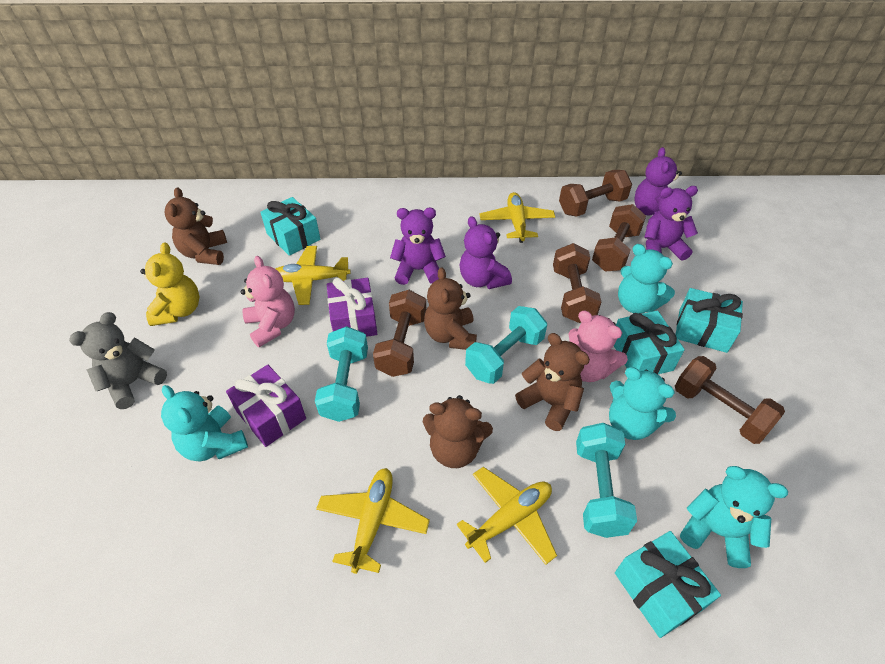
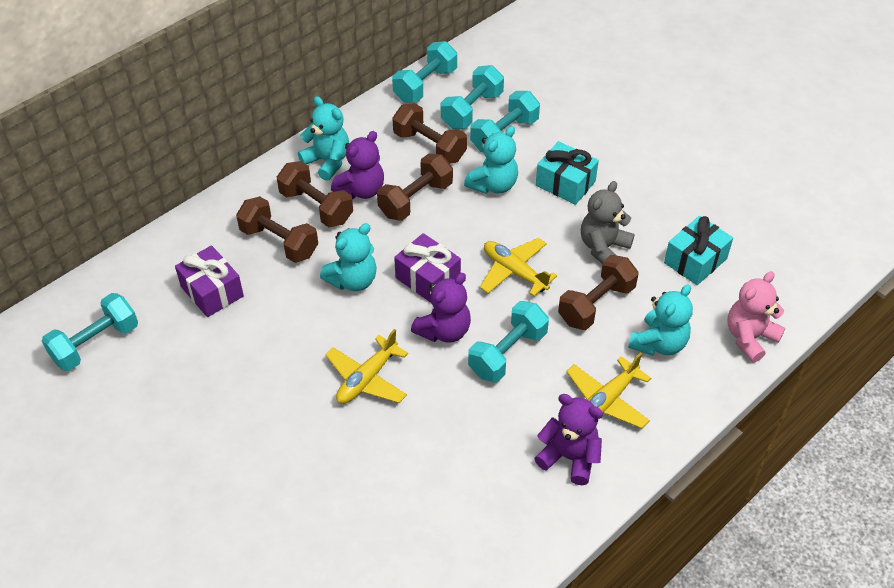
brown teddy bear: [165,187,227,265] [423,395,493,468] [424,267,477,350] [515,333,590,431] = 4 -> none = 0
pink teddy bear: [241,256,295,347] [569,311,628,382] = 2 -> [727,271,785,363] = 1
purple teddy bear: [390,208,446,285] [460,216,512,289] [635,147,682,215] [644,186,698,261] = 4 -> [331,131,384,199] [411,273,471,343] [534,394,603,485] = 3
turquoise dumbbell: [315,326,368,422] [465,306,547,384] [576,423,637,538] = 3 -> [42,293,138,371] [392,41,457,103] [441,65,504,129] [468,301,549,382] [470,91,540,152] = 5
turquoise gift: [260,197,320,256] [614,310,685,374] [615,531,721,638] [675,288,743,353] = 4 -> [536,141,599,205] [664,216,733,285] = 2
yellow plane: [275,246,351,305] [316,468,430,574] [457,467,557,565] [480,192,555,243] = 4 -> [325,329,408,404] [480,238,557,296] [566,352,651,429] = 3
yellow teddy bear: [140,243,199,326] = 1 -> none = 0

